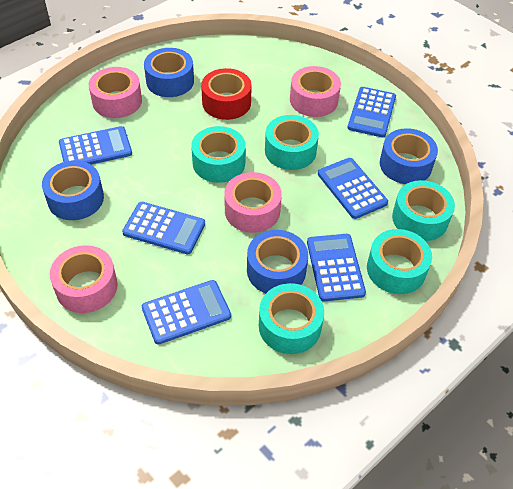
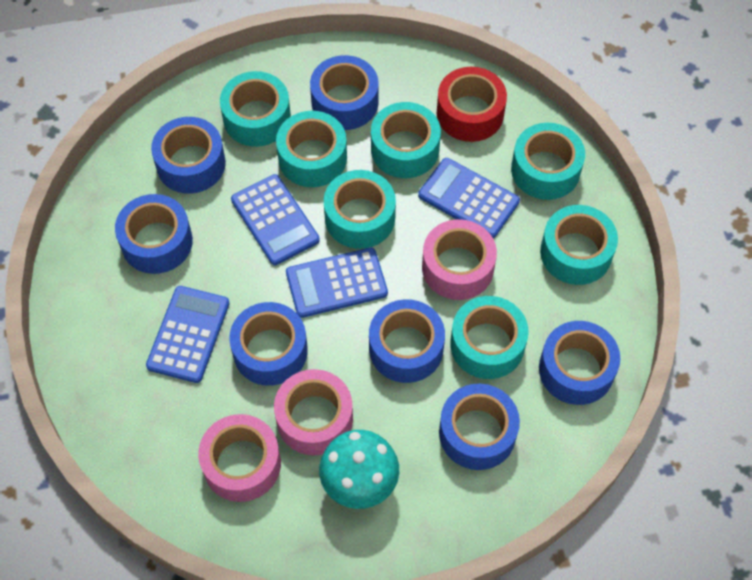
blue calculator: [59,126,132,165] [122,202,205,254] [142,280,231,345] [307,234,366,301] [318,158,388,219] [348,87,396,138] = 6 -> [146,286,230,383] [231,174,320,265] [286,247,388,318] [418,158,520,238] = 4
blue tape: [42,160,104,220] [144,48,194,97] [247,230,308,293] [380,128,438,184] = 4 -> [115,194,193,274] [151,117,226,193] [229,302,308,386] [310,55,379,130] [369,299,445,383] [439,384,520,470] [539,321,620,405] = 7
pink tape: [50,245,118,313] [89,67,142,118] [224,172,282,233] [290,66,341,117] = 4 -> [198,414,281,502] [274,369,353,455] [422,219,497,300] = 3
turquoise mushroom: none = 0 -> [319,430,399,509] = 1
turquoise tape: [191,126,246,183] [259,283,324,354] [265,115,319,170] [367,229,432,294] [392,180,455,241] = 5 -> [220,71,291,147] [276,111,347,187] [324,170,396,249] [371,102,441,178] [450,296,529,379] [511,123,585,200] [540,205,618,285] = 7

